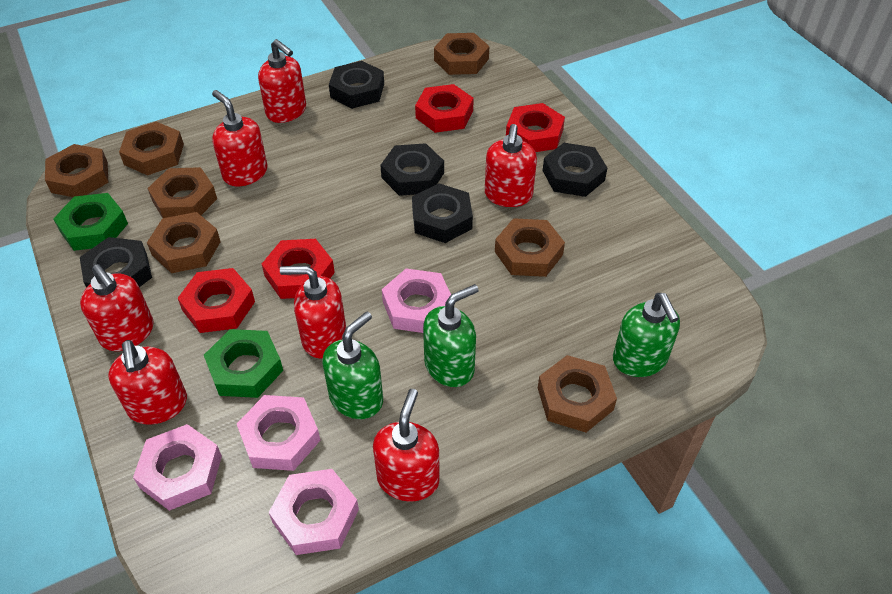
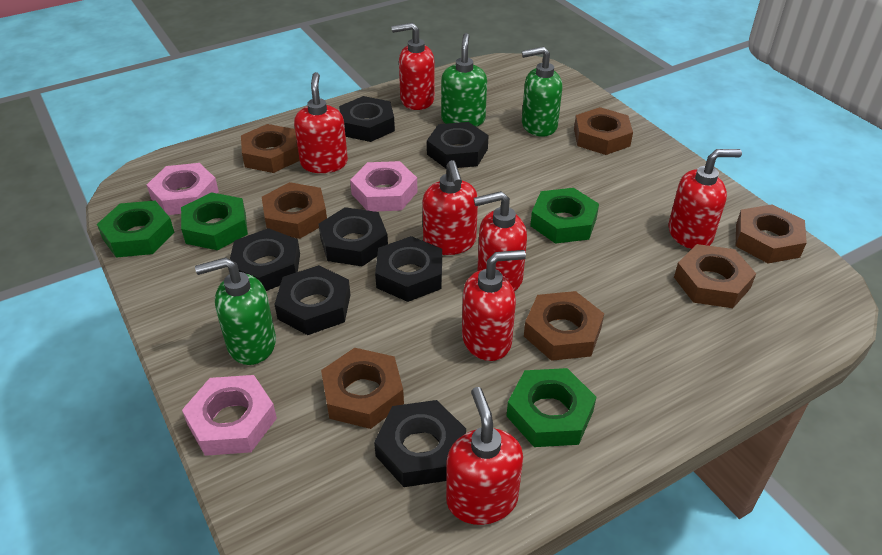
black nut: [80,237,152,288] [329,61,384,109] [380,143,444,196] [412,183,473,243] [543,143,607,197] = 5 -> [230,228,300,291] [274,265,351,335] [318,207,388,266] [339,96,395,142] [374,400,466,487] [375,236,442,302] [427,122,489,168] = 7
green nut: [53,193,128,251] [204,329,283,398] = 2 -> [97,201,175,258] [181,192,248,250] [507,368,596,447] [530,188,599,244] = 4
pink nut: [133,424,222,511] [237,395,320,471] [269,469,359,555] [382,268,451,333] = 4 -> [147,163,219,215] [182,375,277,456] [350,161,418,212] = 3
red nut: [178,268,255,333] [262,239,335,299] [415,84,474,133] [506,103,565,152] = 4 -> none = 0

